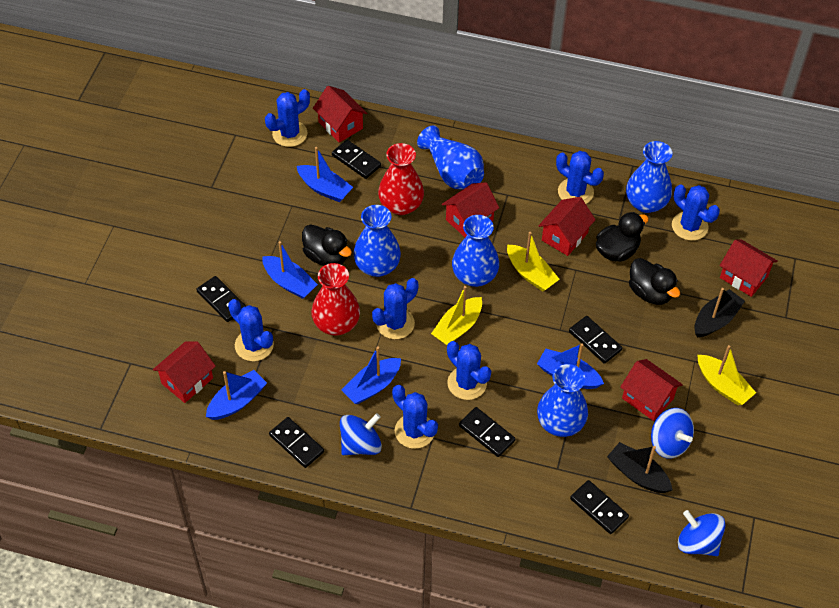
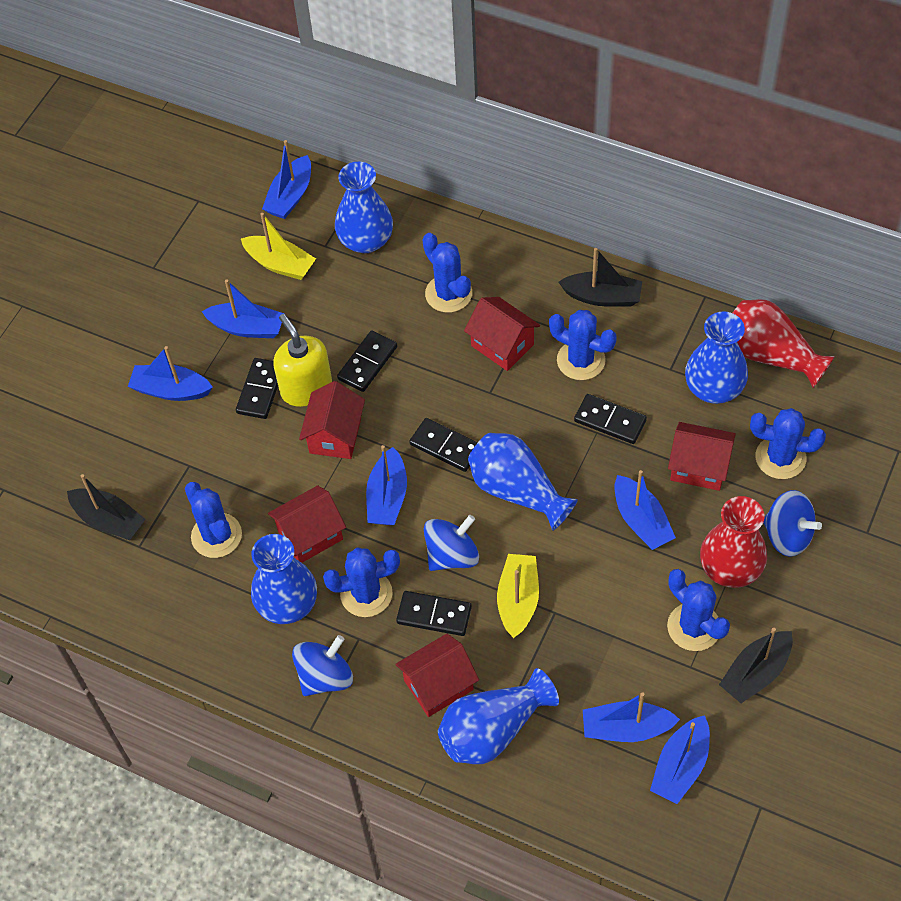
black boat: [607,442,673,493] [694,288,745,337] = 2 -> [67,474,146,540] [559,248,642,307] [719,628,793,703] = 3
black domino: [196,276,246,322] [269,417,324,468] [332,140,381,179] [459,407,515,457] [569,316,622,364] [570,480,629,534] = 6 -> [236,358,278,419] [337,330,397,392] [396,591,472,636] [409,418,478,472] [574,394,647,444] = 5
black duck: [302,224,352,266] [596,212,649,262] [629,258,680,305] = 3 -> none = 0
blue boat: [206,370,267,420] [262,241,318,299] [297,147,353,202] [342,346,401,404] [537,343,604,389] = 5 -> [128,346,213,401] [201,279,285,338] [262,140,311,219] [366,445,407,525] [583,692,680,742] [615,470,676,550] [650,715,710,804] = 7
blue cactus: [228,299,274,361] [265,89,310,147] [372,278,418,339] [392,385,438,449] [447,341,491,400] [556,151,604,204] [672,184,720,241] = 7 -> [185,482,242,558] [323,548,400,617] [422,233,472,313] [549,310,617,380] [667,569,730,651] [750,408,826,479] = 6
red house: [153,341,216,403] [313,86,367,143] [442,182,499,237] [538,197,596,256] [620,359,683,421] [720,240,778,297] = 6 -> [268,485,346,563] [299,381,365,459] [396,634,479,717] [464,297,540,371] [668,422,736,491] = 5
yellow boat: [431,286,482,345] [507,232,560,292] [697,345,756,405] = 3 -> [241,213,316,280] [497,554,539,638] = 2
yellow soap dispenser: none = 0 -> [273,314,332,407] = 1

